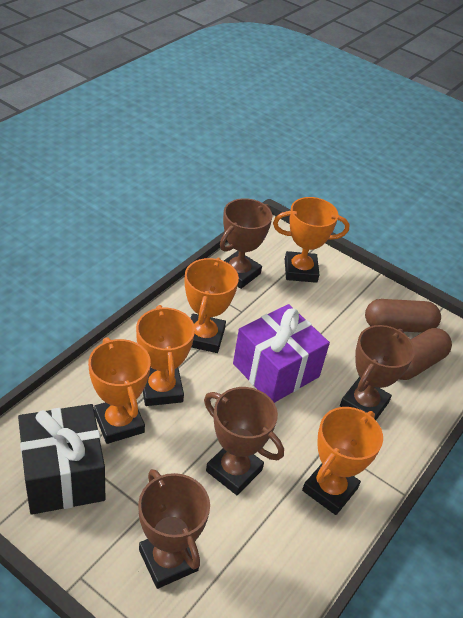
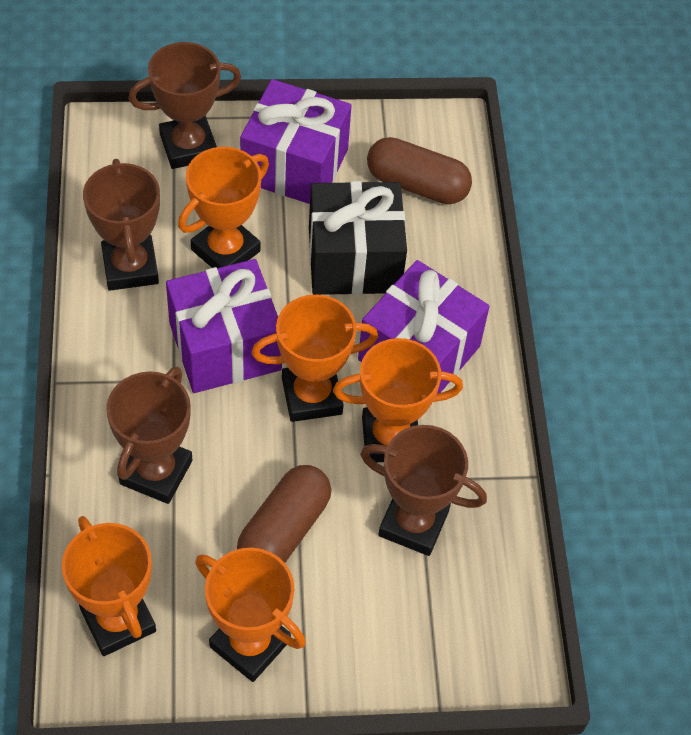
purple gift: [233,304,330,403] = 1 -> [166,259,282,393] [240,79,352,204] [358,260,490,393] = 3

